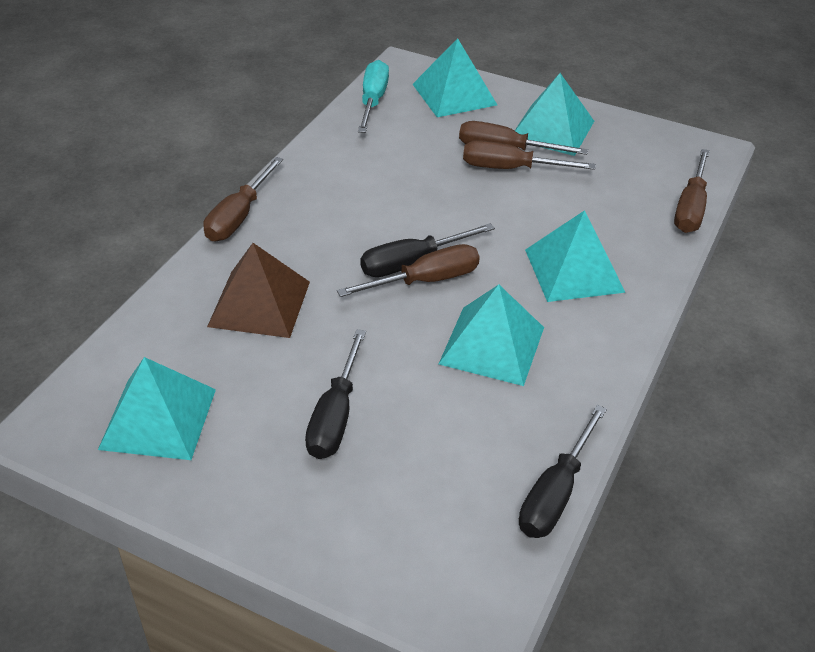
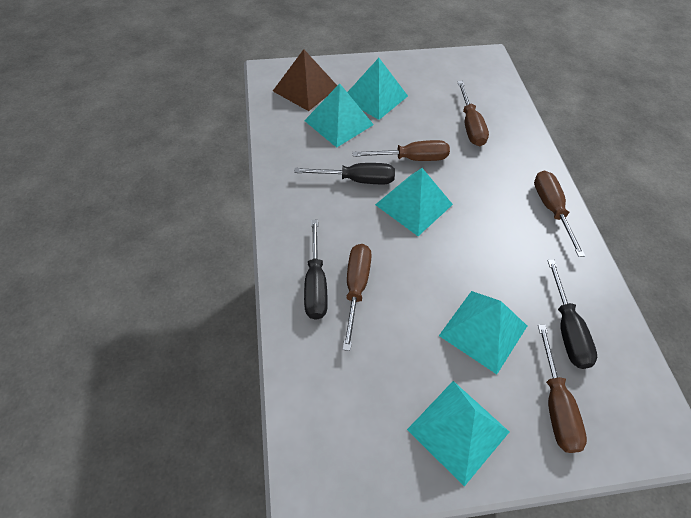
turquoise screwdriver: [358,60,389,133] = 1 -> none = 0

